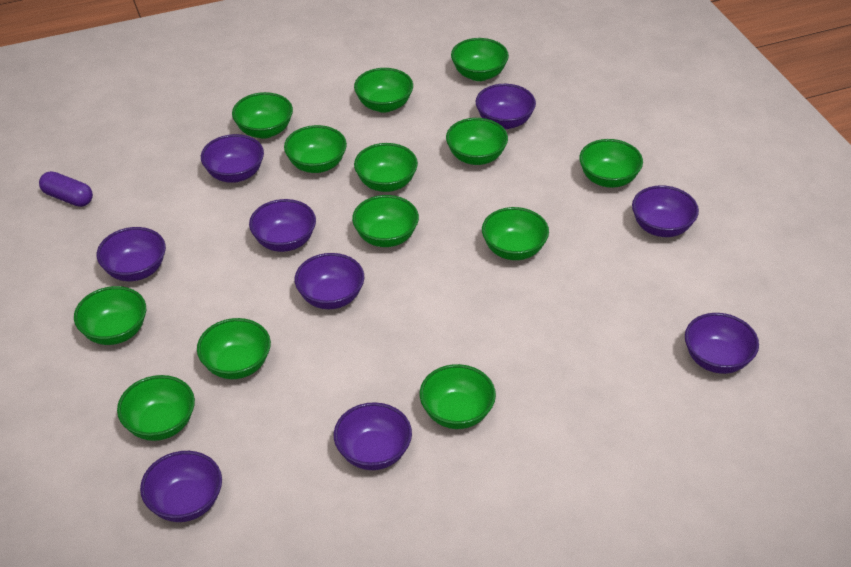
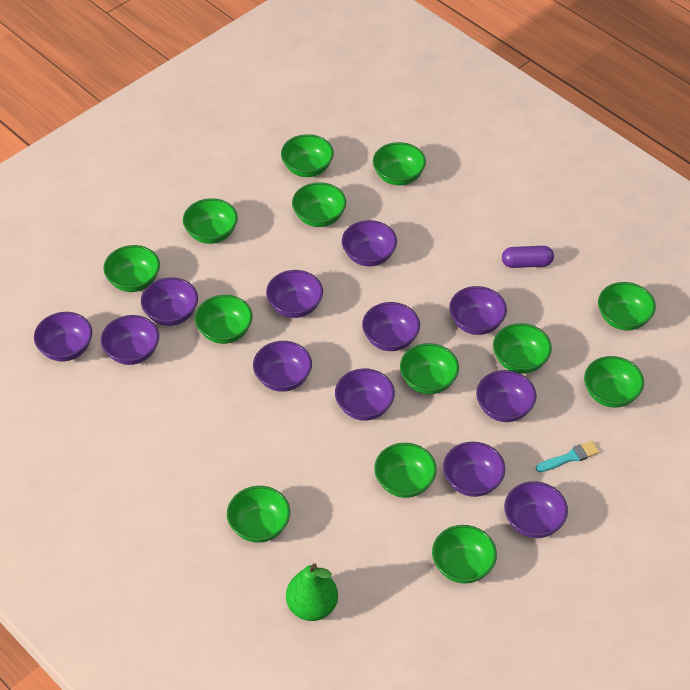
green pear: none = 0 -> [286,563,338,621] = 1
purple bowl: [97,227,166,281] [140,451,222,522] [201,134,264,183] [249,199,316,252] [295,253,364,309] [334,402,412,470] [476,84,536,129] [632,185,699,237] [685,313,759,374] = 9 -> [34,312,92,361] [101,315,159,365] [141,277,198,326] [253,341,312,392] [266,270,323,318] [335,369,395,421] [342,220,397,266] [362,302,420,351] [443,442,505,497] [449,286,507,335] [476,370,536,422] [504,481,568,538] = 12
turquoise brush: none = 0 -> [536,441,599,472] = 1

